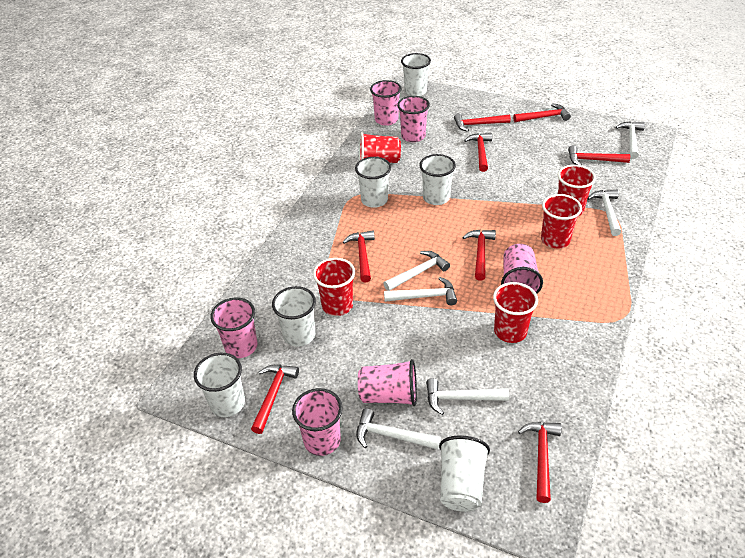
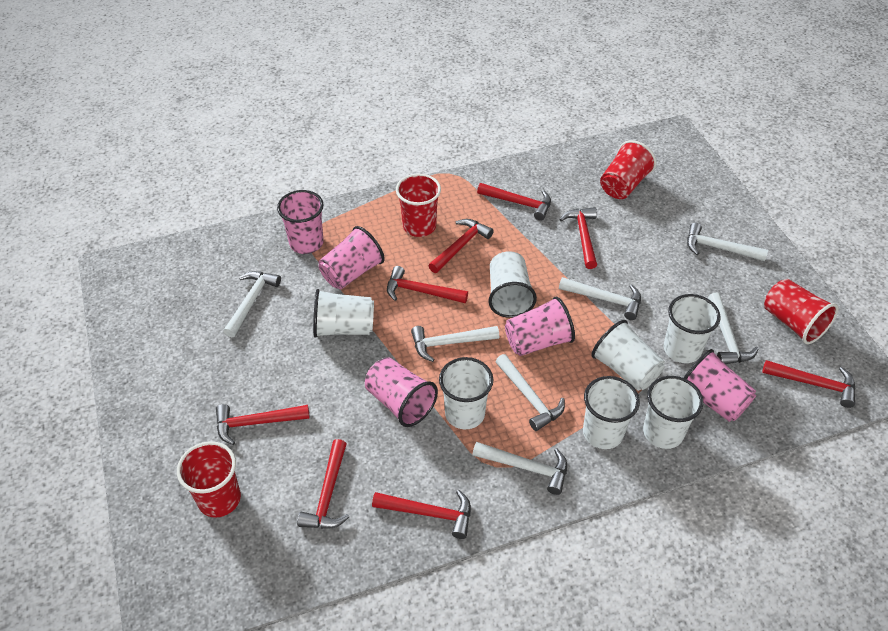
pink cup: [210,298,257,358] [292,388,343,456] [358,359,417,406] [370,80,402,126] [397,96,430,142] [501,244,543,294] = 6 -> [277,190,324,254] [319,226,385,289] [365,357,438,427] [505,296,575,356] [683,349,756,422] = 5
red cup: [313,258,355,316] [359,132,401,163] [493,282,538,343] [541,194,582,248] [558,165,596,216] = 5 -> [177,441,241,518] [396,174,441,237] [600,140,657,199] [764,279,838,344] = 4
white cup: [194,353,245,417] [272,286,316,347] [355,157,391,208] [401,53,431,96] [419,154,456,205] [439,436,490,512] = 6 -> [313,289,374,338] [439,357,493,429] [488,251,537,318] [583,376,640,449] [591,320,665,391] [643,376,703,449] [664,294,720,363] = 7
white hammer: [356,408,441,450] [383,251,450,291] [384,277,457,305] [426,378,509,415] [588,190,621,236] [616,121,645,159] = 6 -> [223,271,281,337] [411,326,499,362] [472,442,567,495] [495,354,565,431] [559,277,641,320] [687,223,768,261] [708,293,759,364] = 7

